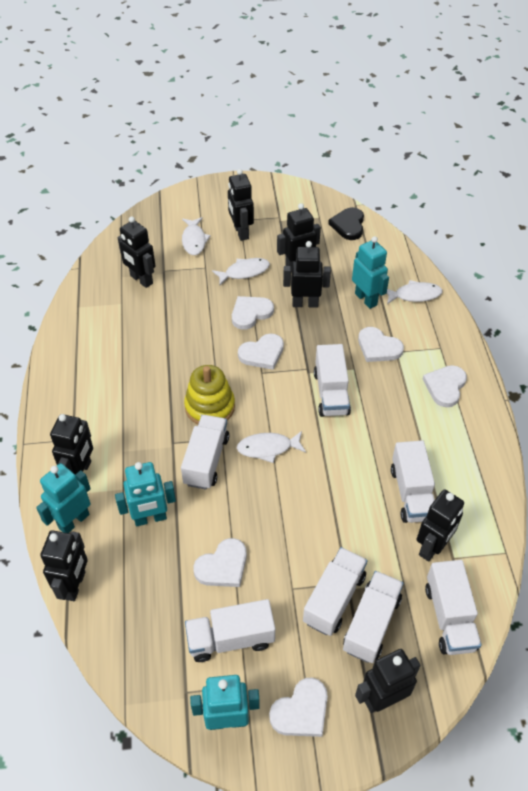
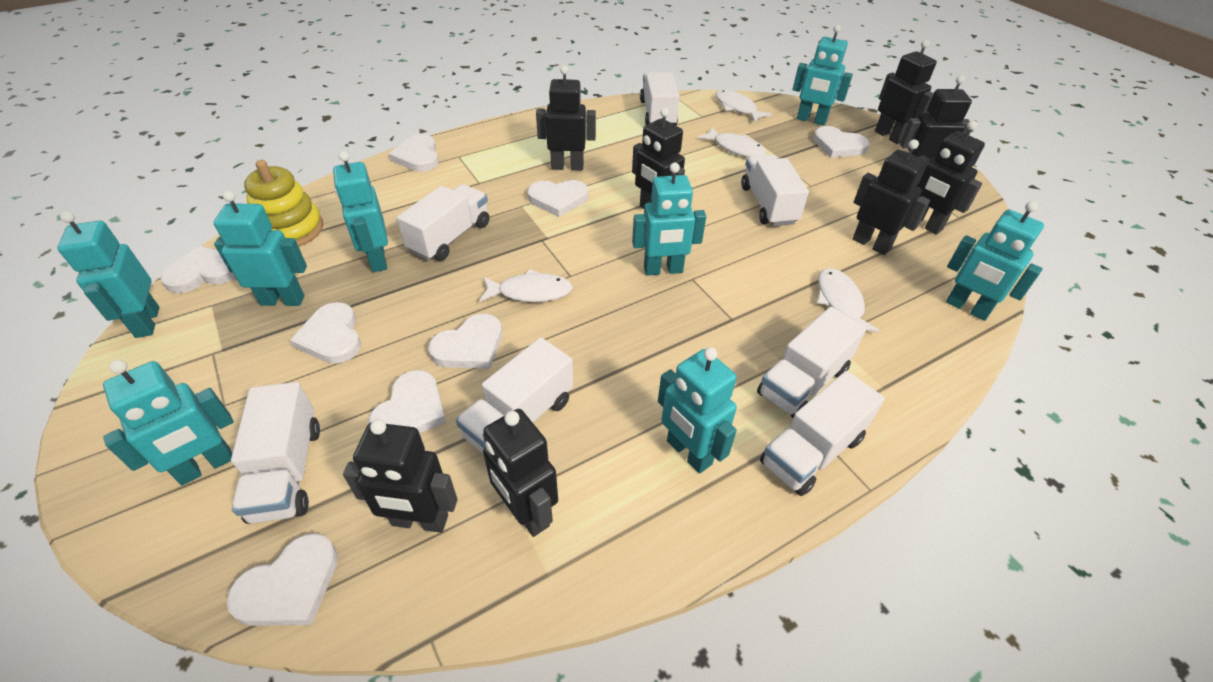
black heart: [328,207,364,240] = 1 -> none = 0
turquoise robot: [36,463,91,533] [115,462,176,526] [190,675,260,730] [352,236,389,309] = 4 -> [57,211,159,338] [103,360,234,485] [213,191,307,306] [333,151,388,272] [632,162,706,276] [658,347,737,474] [793,25,853,125] [946,201,1044,321] = 8
white heart: [193,538,247,587] [232,296,274,330] [238,334,284,370] [269,678,328,737] [358,327,404,362] [423,365,467,407] = 6 -> [161,246,236,293] [226,533,338,626] [290,302,361,364] [368,370,446,433] [389,134,439,172] [428,314,502,369] [527,180,588,217] [813,126,869,158] = 8

